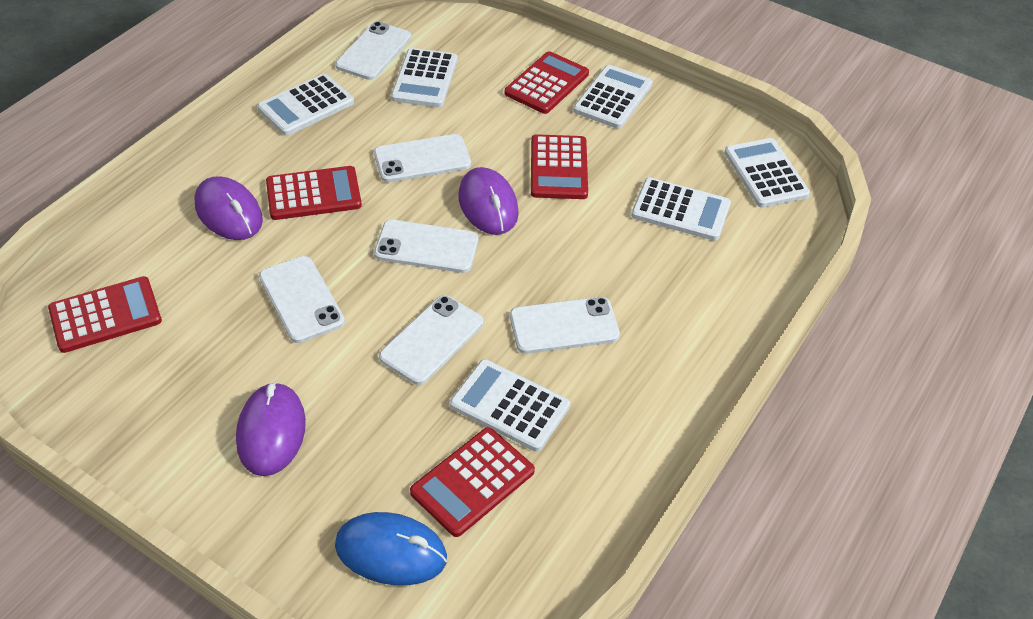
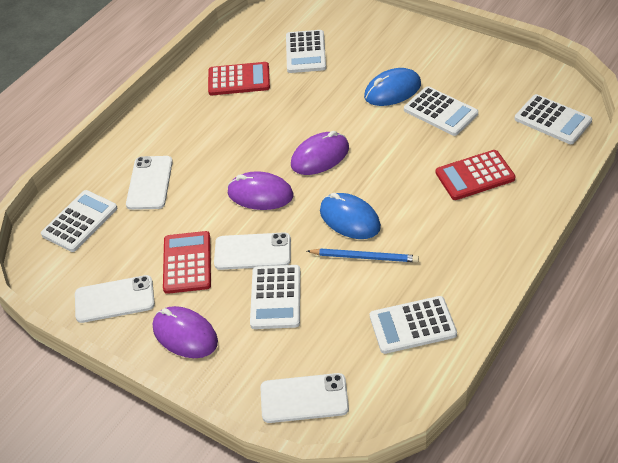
blue mouse: [335,512,447,585] = 1 -> [320,193,381,239] [364,68,421,106] = 2
blue pencil: none = 0 -> [307,248,419,262] = 1
red calculator: [48,276,162,353] [266,166,362,220] [410,427,535,537] [505,51,589,114] [531,134,588,199] = 5 -> [163,231,211,294] [208,62,270,95] [436,150,516,200] = 3
white phone: [259,256,345,343] [336,21,411,80] [374,134,471,182] [374,220,479,273] [379,295,484,385] [510,297,620,354] = 6 -> [75,275,155,323] [126,156,173,210] [214,232,291,270] [260,373,349,423] = 4

